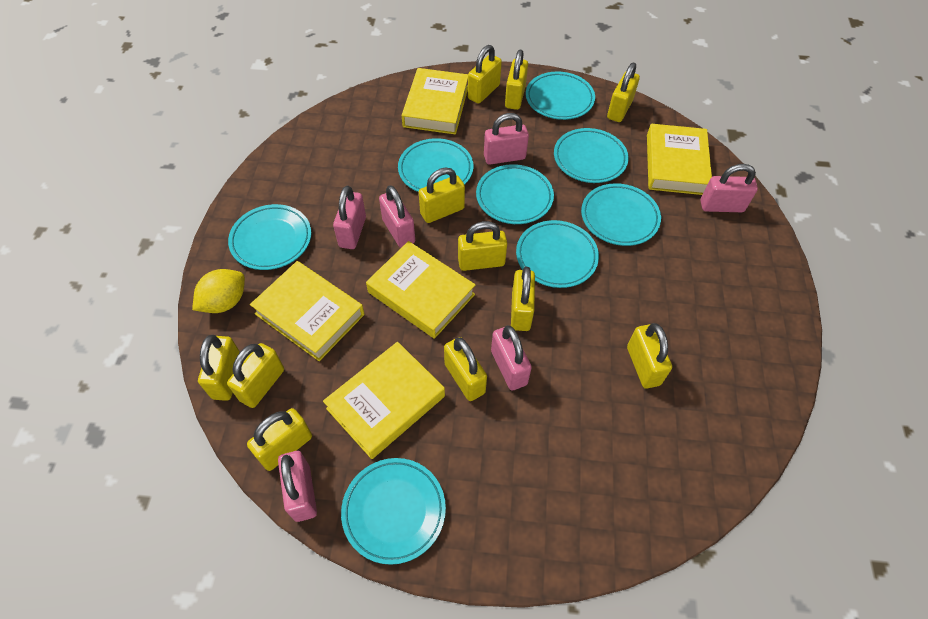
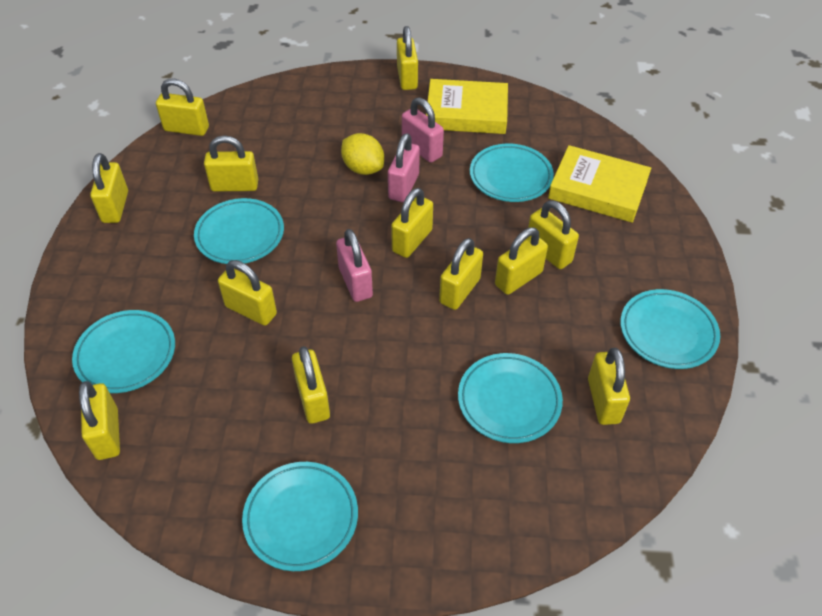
pink padlock: [278,451,317,522] [333,186,366,249] [379,185,415,248] [484,113,529,165] [491,325,532,390] [700,164,758,212] = 6 -> [336,229,373,302] [388,133,420,202] [402,97,444,163] = 3
turquoise plate: [228,204,311,270] [341,458,446,565] [398,138,473,192] [476,164,554,224] [516,220,599,288] [526,71,595,120] [554,128,629,183] [581,183,661,246] = 8 -> [72,310,175,393] [194,198,284,264] [242,462,358,571] [458,353,563,443] [470,144,554,202] [620,289,720,369] = 6
yellow book: [250,261,365,361] [323,342,445,459] [366,241,475,339] [402,68,468,135] [647,124,712,195] = 5 -> [426,79,508,134] [548,145,651,223] = 2
yellow padlock: [198,335,240,401] [227,343,284,408] [247,408,312,471] [419,167,465,223] [444,337,487,401] [458,221,507,271] [468,45,502,104] [505,50,528,110] [511,267,535,331] [607,63,640,122] [627,323,672,389] = 11 -> [79,381,120,460] [90,153,128,223] [156,79,209,136] [204,136,258,192] [218,260,277,326] [292,346,330,424] [391,188,433,258] [397,26,418,90] [439,238,483,310] [495,228,548,295] [526,200,579,269] [588,348,630,425] = 12

